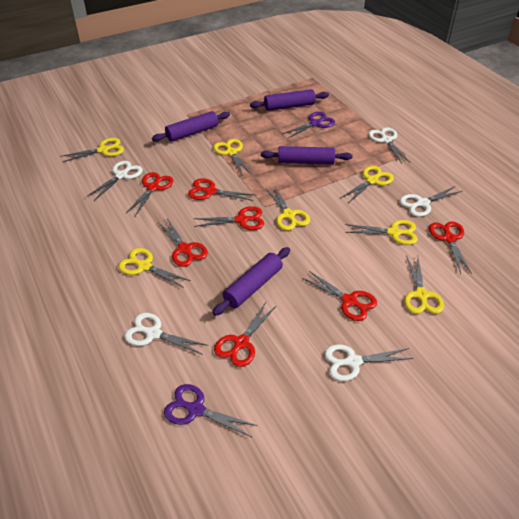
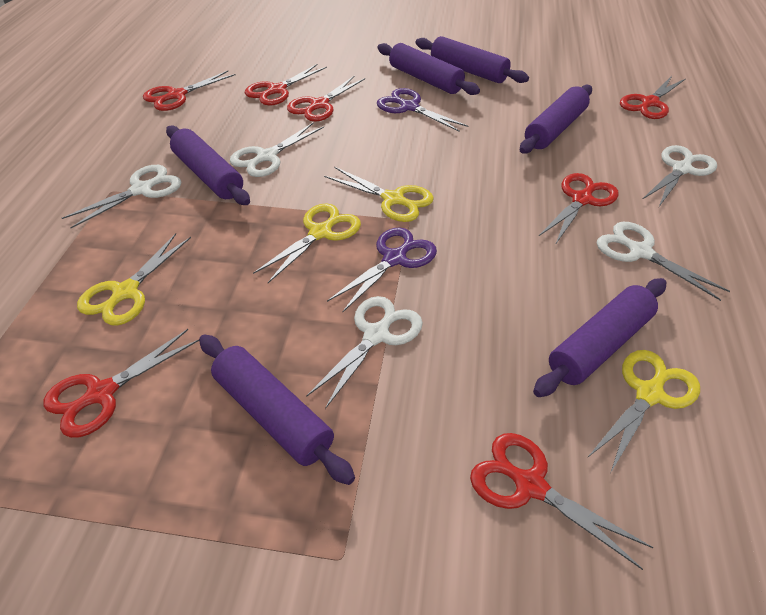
purple rolling pin: [152,111,230,142] [212,247,290,316] [250,89,329,111] [261,146,352,164] = 4 -> [166,125,250,205] [199,334,355,485] [377,43,480,95] [416,36,529,83] [520,85,592,153] [533,278,666,397] = 6
yellow scissors: [60,138,124,162] [118,248,191,288] [213,139,252,176] [265,185,310,231] [341,166,394,202] [345,220,418,245] [404,255,444,314] = 7 -> [77,233,191,326] [253,203,361,283] [324,167,434,222] [587,350,700,474] = 4

